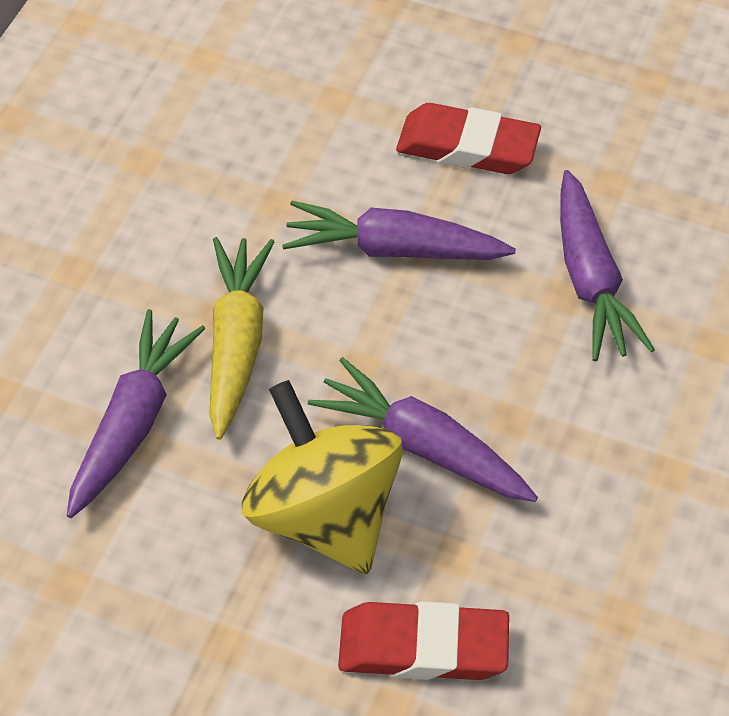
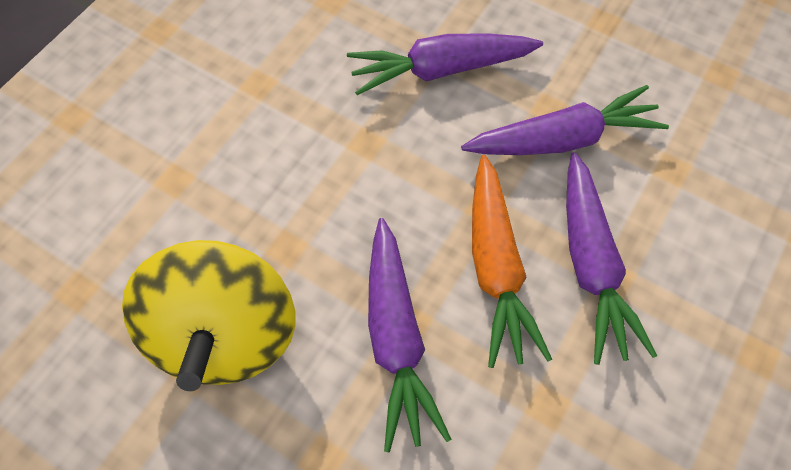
orange carrot: none = 0 -> [472,155,552,368] = 1
red eraser: [338,601,509,680] [396,103,541,174] = 2 -> none = 0
yellow carrot: [209,237,275,440] = 1 -> none = 0

